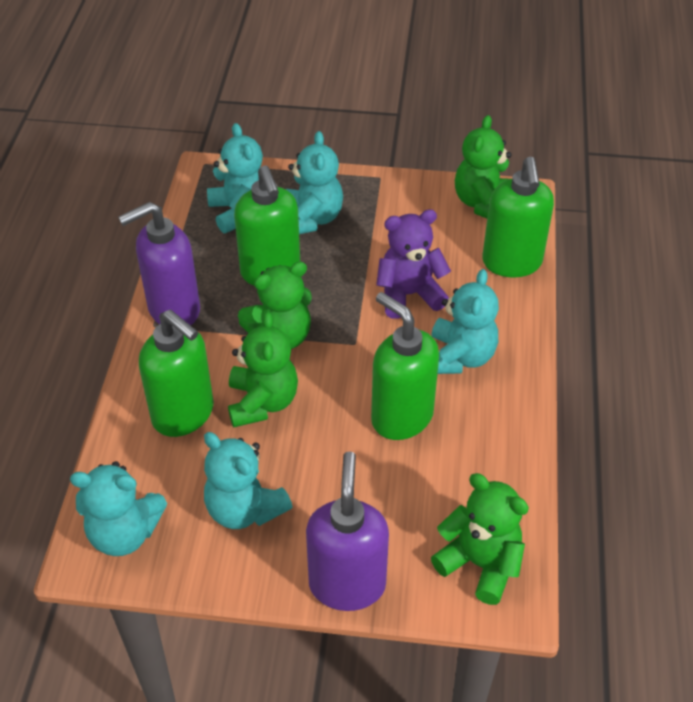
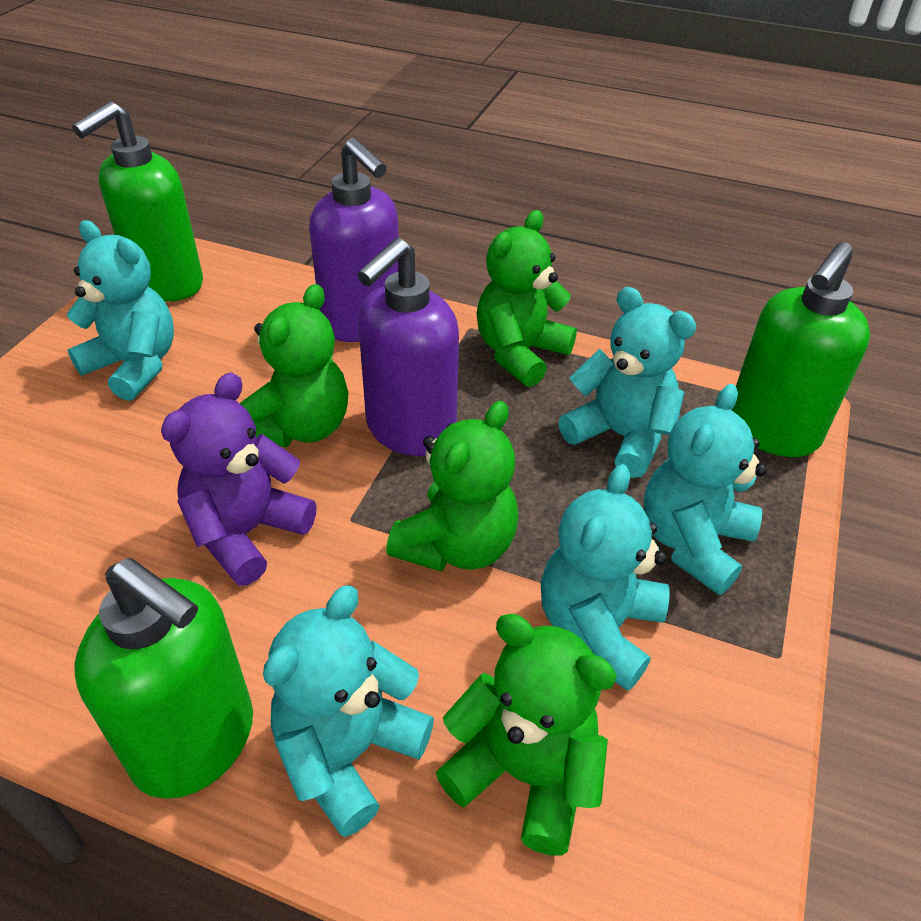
green soap dispenser: [139,310,214,437] [234,166,300,286] [371,292,439,440] [482,157,554,277] = 4 -> [72,101,203,301] [74,558,253,798] [731,242,870,457] = 3

